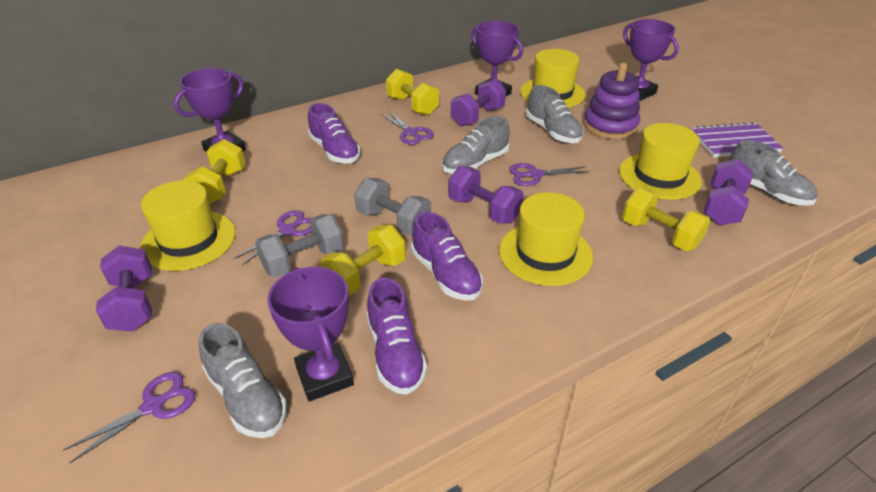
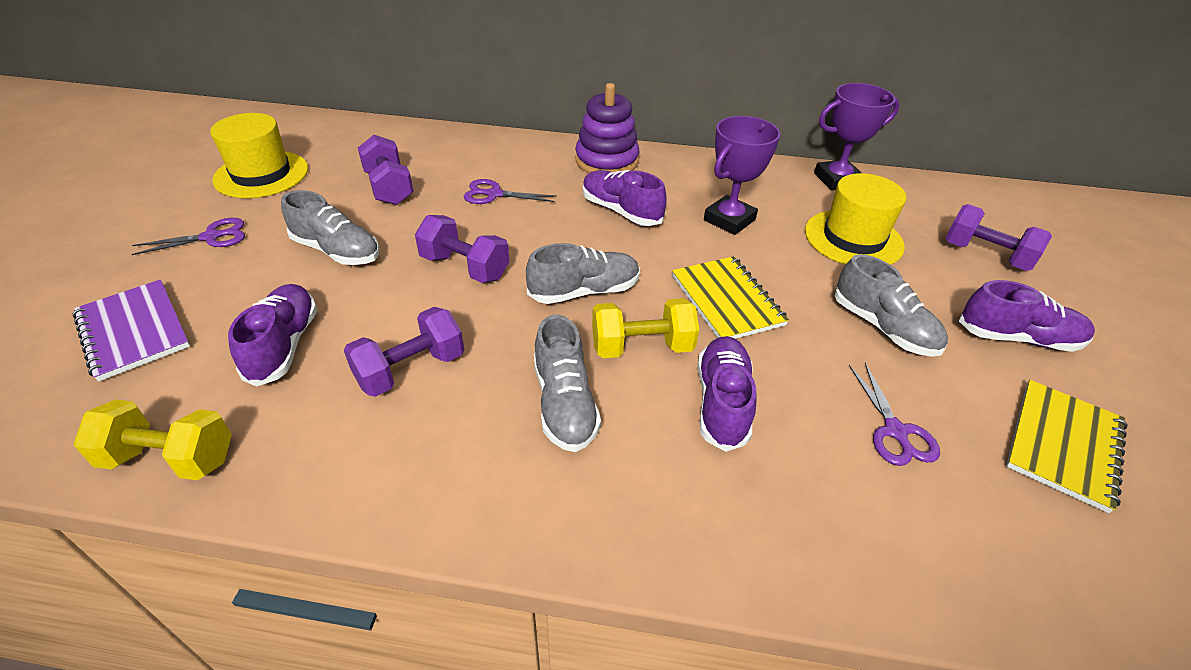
grey dumbbell: [255,214,344,278] [354,178,431,235] = 2 -> none = 0
purple scissors: [63,372,195,463] [234,210,312,265] [381,111,434,145] [509,163,589,186] = 4 -> [132,218,245,255] [464,179,557,204] [849,363,940,466] = 3
purple shoe: [308,103,360,164] [367,278,427,395] [411,212,483,301] = 3 -> [228,284,317,387] [583,170,667,226] [697,336,757,452] [959,280,1095,352] = 4
purple trophy: [173,68,246,152] [267,267,354,402] [471,21,523,96] [623,19,679,101] = 4 -> [704,116,780,235] [814,83,899,191] = 2
yellow dumbbell: [183,139,245,204] [320,225,406,296] [386,69,439,115] [622,188,710,251] = 4 -> [74,399,232,480] [592,298,699,358] = 2
yellow hat: [140,180,236,271] [499,192,593,286] [520,49,585,108] [619,123,702,200] = 4 -> [210,113,308,198] [805,173,907,265] = 2
yellow notebook: none = 0 -> [672,256,789,339] [1006,380,1128,513] = 2

